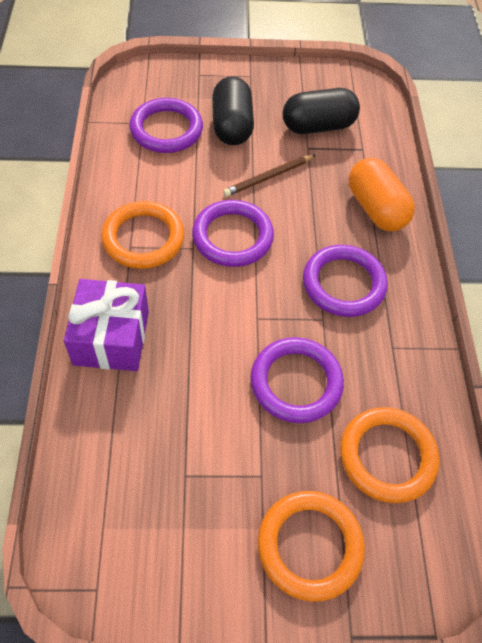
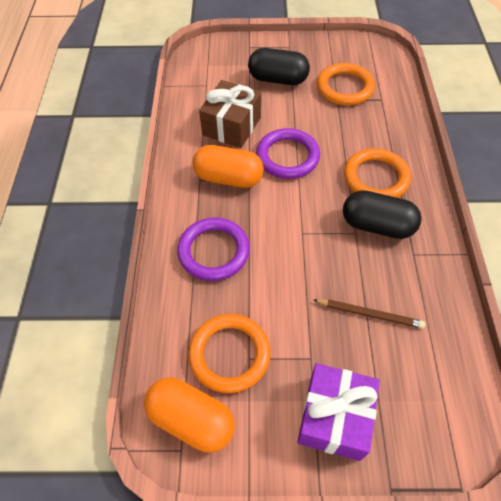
brown gift: none = 0 -> [199,80,261,148] = 1
orange capsule: [349,158,415,231] = 1 -> [144,378,235,452] [193,145,264,188] = 2
purple ring: [129,98,203,153] [192,200,274,267] [250,337,344,423] [303,245,388,317] = 4 -> [177,218,250,281] [256,128,320,179] = 2

